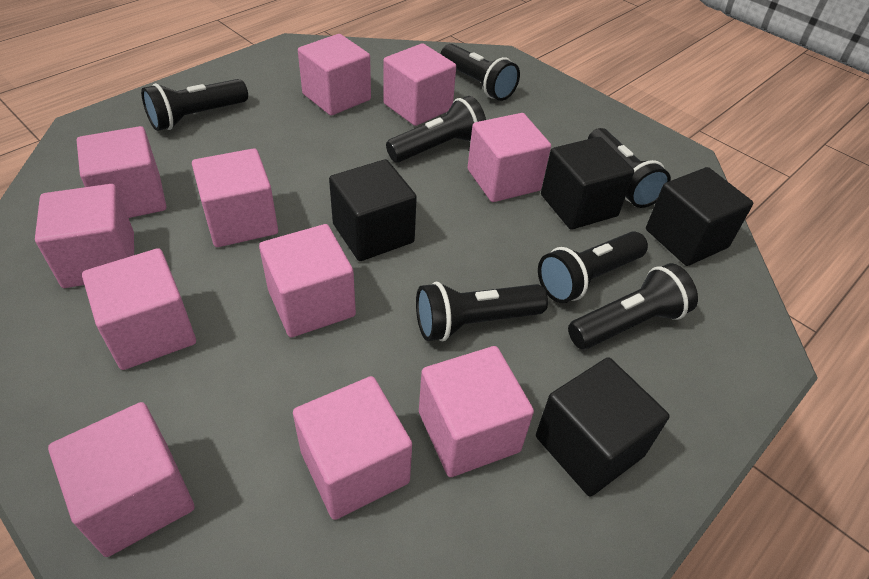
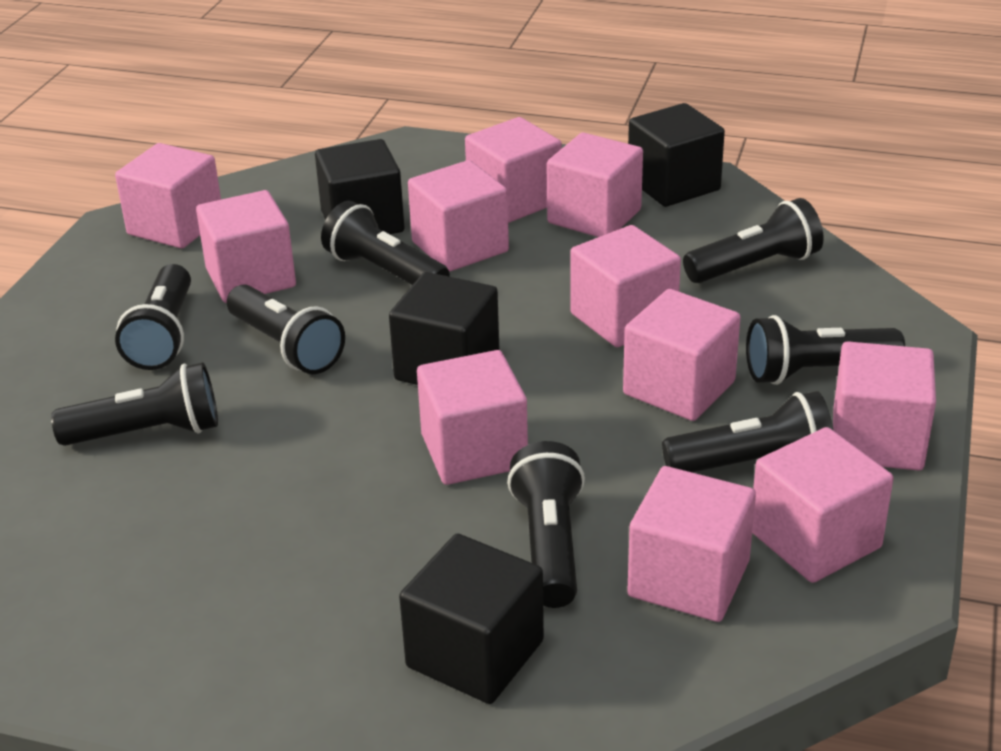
black flashlight: [141,79,248,131] [386,96,486,163] [416,282,548,341] [440,44,520,101] [538,231,648,303] [568,263,698,349] [588,128,671,208] = 7 -> [51,363,218,446] [115,264,191,370] [227,284,345,374] [321,200,450,285] [507,441,585,608] [662,391,834,473] [683,198,824,283] [746,315,905,385] = 8

